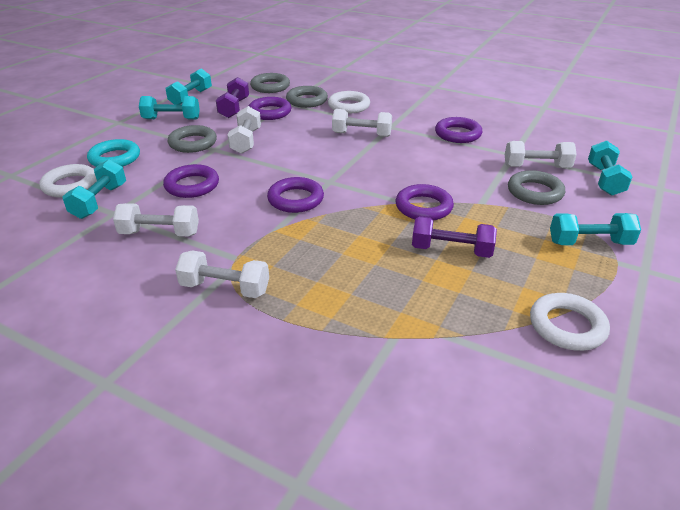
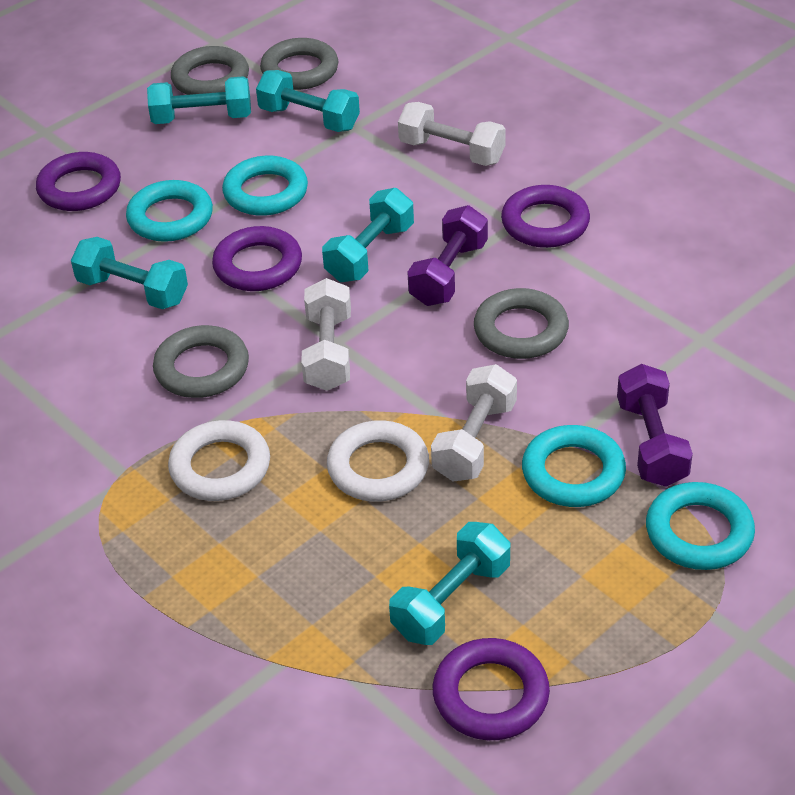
purple ring: [163,164,219,198] [249,97,291,120] [267,177,324,213] [396,184,454,220] [435,117,482,143] = 5 -> [36,152,121,211] [212,226,302,291] [433,638,550,740] [501,185,590,248] = 4
turquoise ring: [87,139,140,167] = 1 -> [126,180,213,242] [222,156,308,216] [522,425,626,507] [646,482,755,570] = 4
white dumbbell: [113,203,199,236] [175,250,269,298] [228,106,261,154] [332,109,392,137] [505,141,577,168] = 5 -> [301,278,351,391] [398,102,506,166] [431,364,517,482] = 3
white ring: [39,164,97,198] [328,91,370,113] [530,293,610,351] = 3 -> [168,420,270,501] [327,420,429,502] = 2

